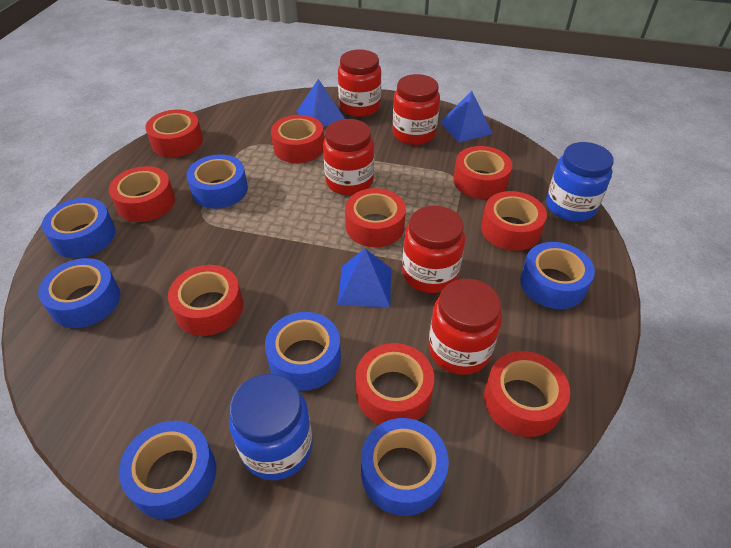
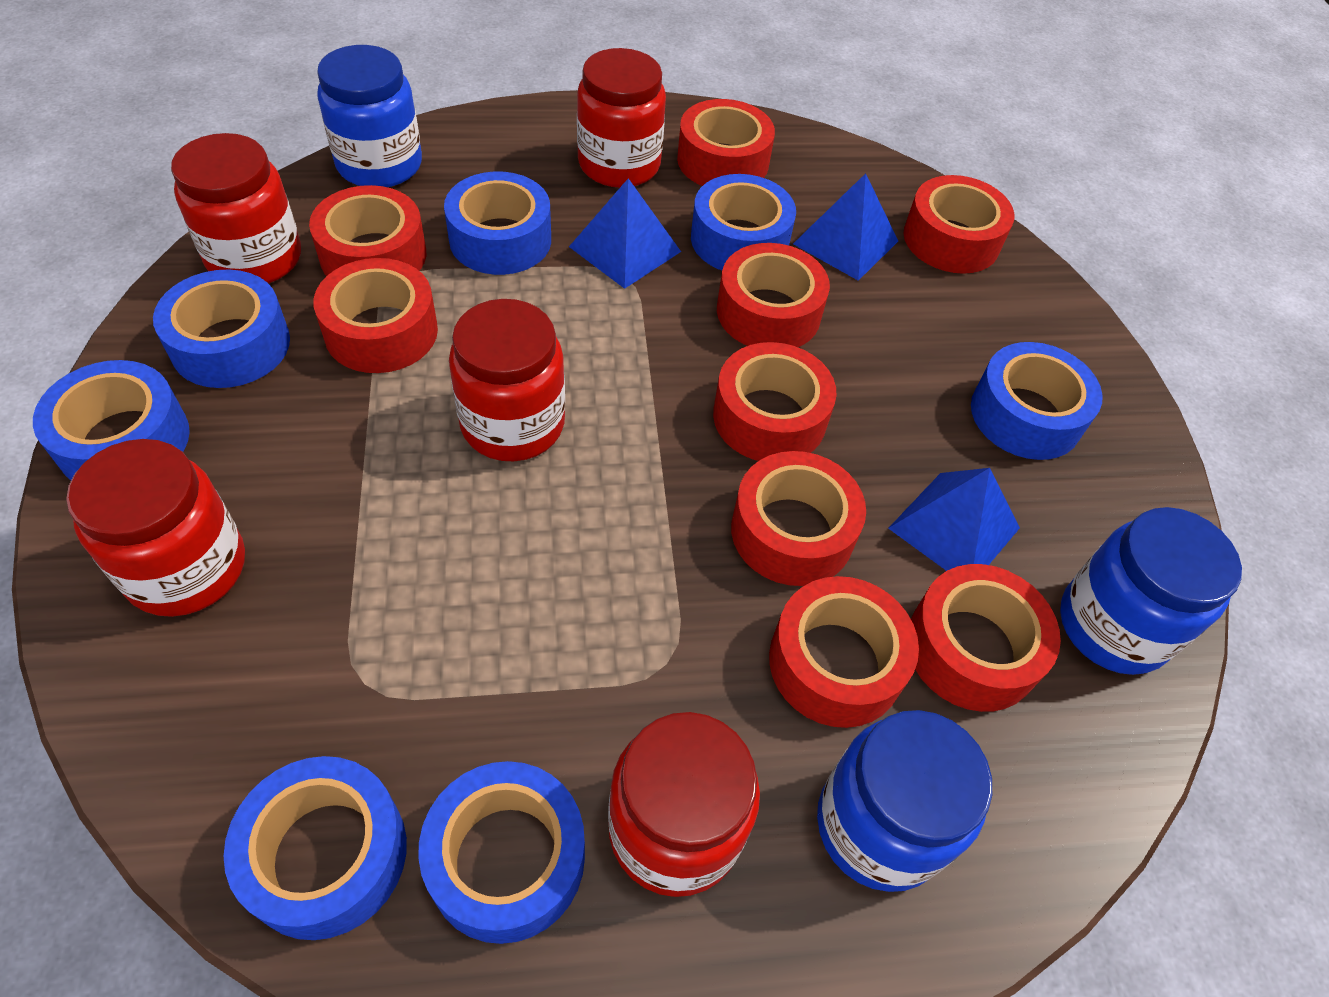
blue jar: [229,374,313,480] [546,142,614,221] = 2 -> [317,45,422,187] [817,710,992,892] [1060,507,1242,675] = 3

